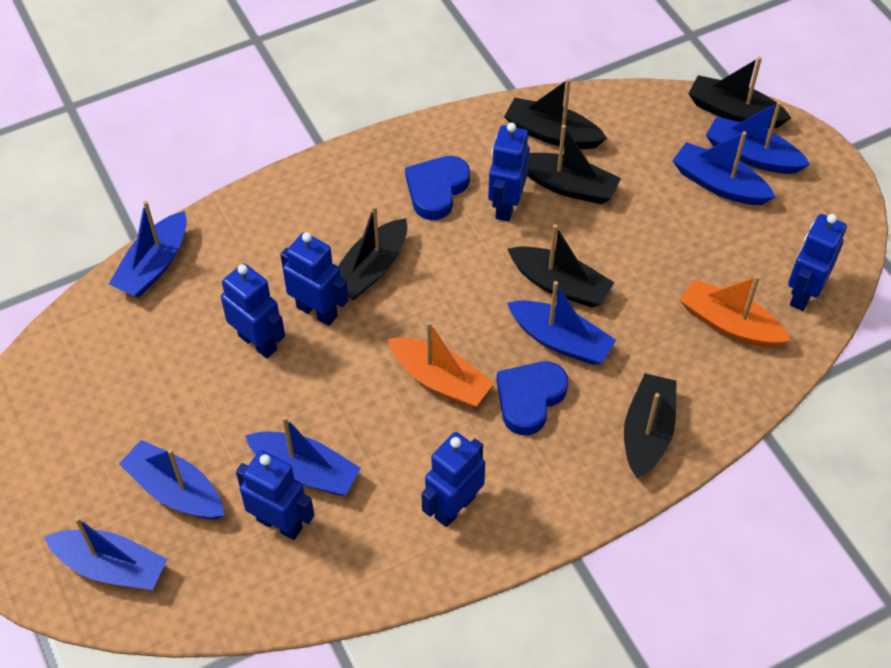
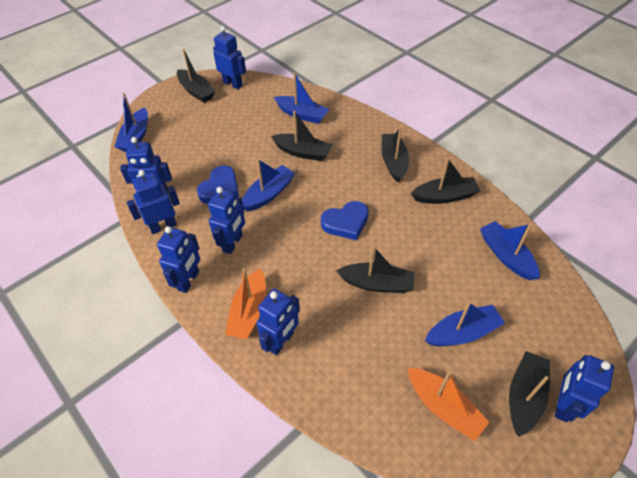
blue boat: [44,517,167,590] [109,201,187,297] [119,440,224,519] [245,416,361,496] [507,281,616,365] [672,131,775,205] [706,101,810,174] = 7 -> [114,93,148,152] [242,159,295,212] [274,73,329,124] [425,301,505,346] [480,221,540,280] = 5
blue robot: [221,263,285,358] [236,450,314,540] [280,232,348,326] [421,432,485,527] [488,123,530,222] [788,214,847,311] = 6 -> [120,137,172,193] [127,170,180,234] [157,226,200,293] [208,187,245,254] [213,26,246,89] [257,289,300,355] [555,355,614,422] = 7

